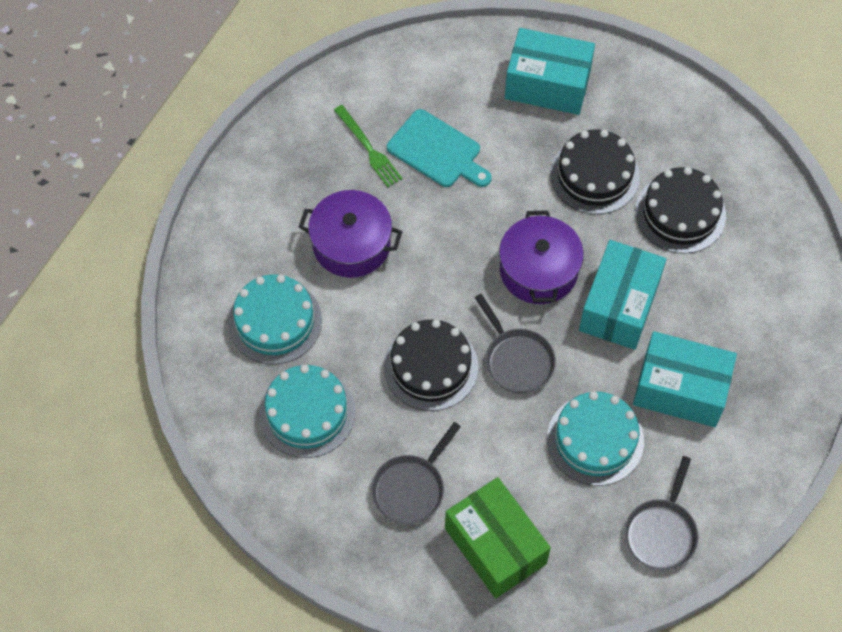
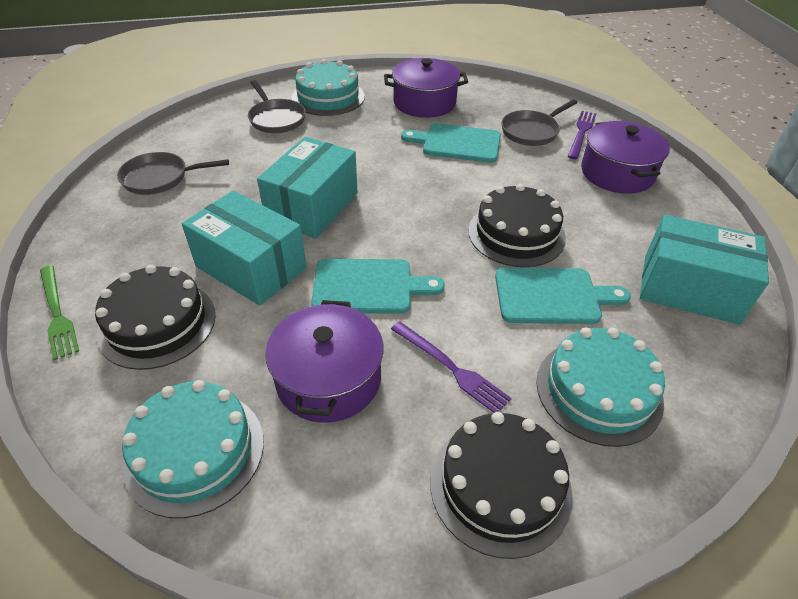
green box: [445,477,551,598] = 1 -> none = 0
purple fork: none = 0 -> [391,321,512,413] [568,111,596,159] = 2
purple pot: [299,190,402,278] [499,210,584,304] = 2 -> [265,300,383,423] [384,58,468,118] [581,121,670,194] = 3
turquoise cutting board: [387,109,492,187] = 1 -> [311,259,445,314] [401,123,501,163] [495,267,631,324] = 3

